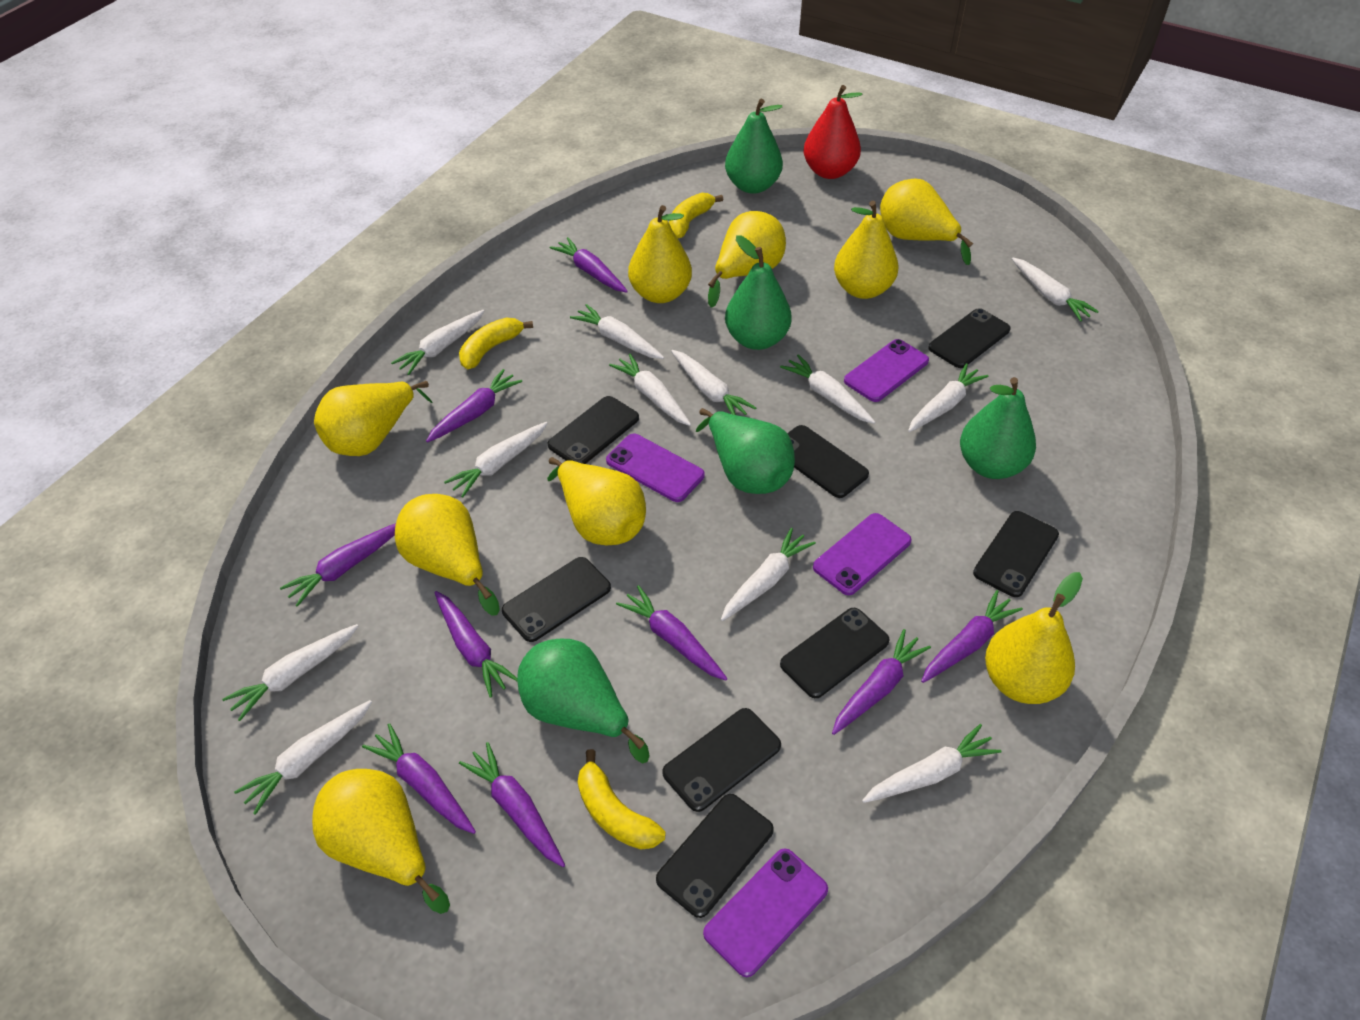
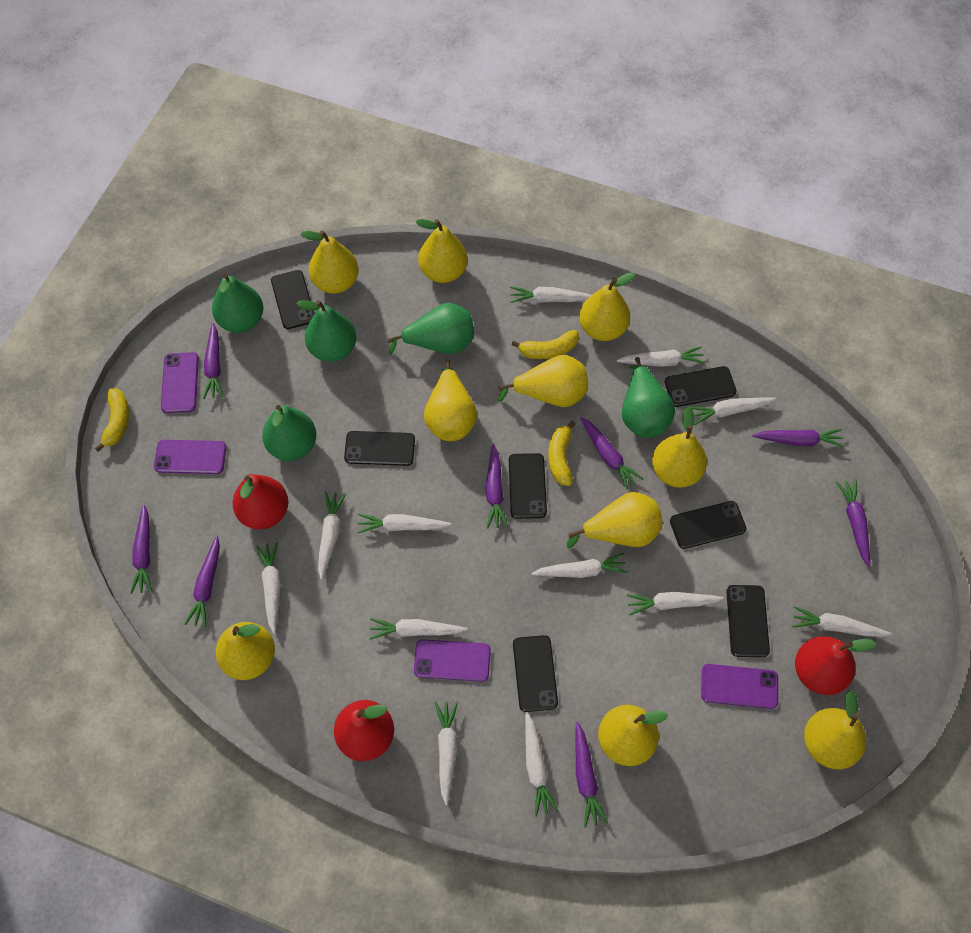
black phone: [502,557,611,642] [548,396,639,464] [656,794,774,918] [662,708,781,812] [780,608,890,698] [787,425,869,498] [928,308,1011,368] [973,511,1059,597] = 8 -> [271,270,315,329] [344,431,415,466] [509,453,547,519] [513,635,558,712] [664,366,737,407] [670,501,747,549] [726,585,770,657] = 7
purple carrot: [280,523,396,607] [362,723,476,834] [426,369,522,443] [434,591,517,698] [459,742,565,867] [550,237,628,293] [616,585,728,681] [832,629,931,735] [921,590,1023,683] = 9 -> [130,505,153,594] [184,536,220,627] [203,323,224,399] [486,444,508,529] [575,722,608,827] [580,417,643,490] [752,429,844,447] [836,479,870,567] = 8
red pear: [804,85,862,179] = 1 -> [233,474,289,529] [334,700,394,761] [795,636,876,695] = 3
yellow pear: [312,769,450,914] [314,381,433,456] [395,494,500,616] [547,457,646,545] [628,205,692,303] [708,211,786,308] [834,201,898,299] [880,179,973,265] [985,572,1083,704] = 9 -> [216,622,275,680] [301,230,359,294] [416,219,468,283] [424,360,477,441] [498,355,588,407] [567,492,662,548] [579,272,636,341] [598,705,668,766] [652,406,707,488] [804,690,866,769] = 10

